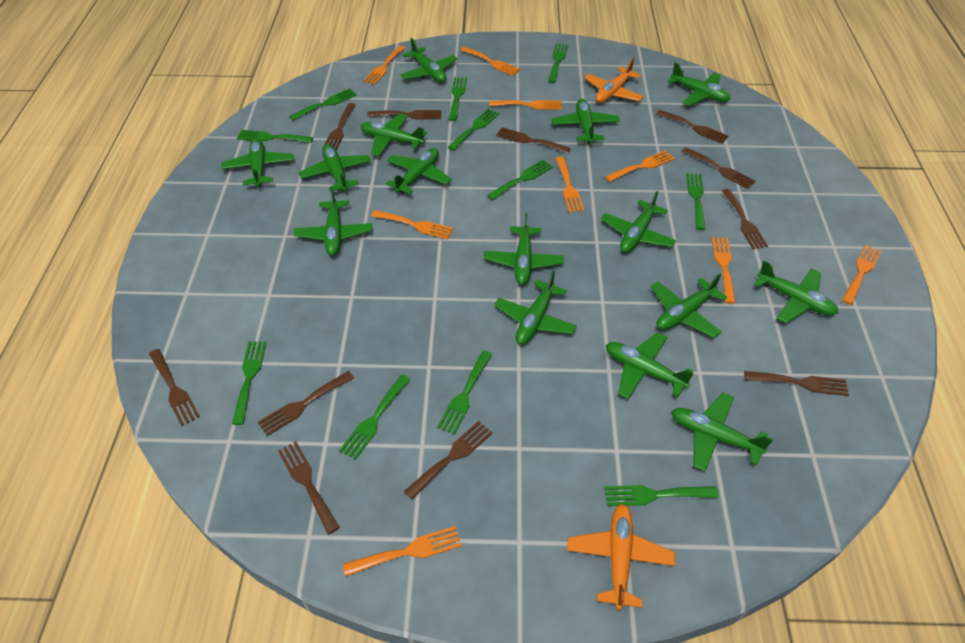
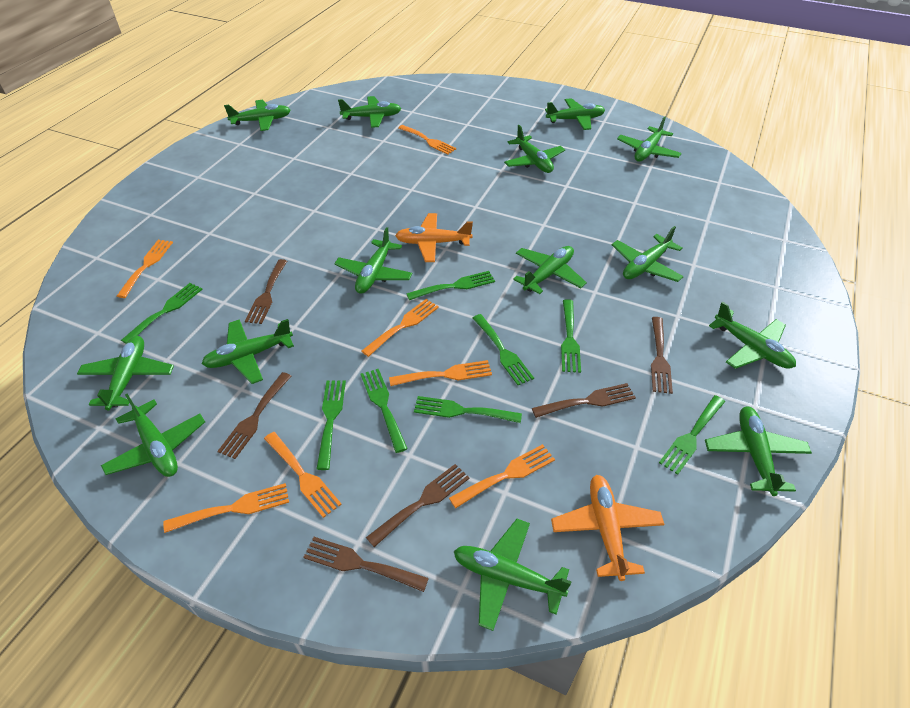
brown fork: [149,349,200,426] [258,371,354,436] [278,441,340,534] [322,103,356,150] [367,110,441,119] [404,421,493,500] [496,127,571,154] [656,110,729,144] [682,147,756,189] [722,189,768,249] [744,371,849,396] = 11 -> [217,372,291,459] [245,259,287,324] [303,537,429,592] [366,464,469,547] [532,383,636,418] [651,317,673,394] = 6
green fork: [232,341,267,425] [237,130,313,143] [289,88,357,121] [339,375,411,460] [437,350,492,434] [447,109,499,151] [449,77,467,121] [487,160,553,200] [548,43,568,83] [605,485,719,506] [686,173,705,230] = 11 -> [121,283,203,344] [317,380,346,470] [361,369,408,453] [406,271,495,300] [414,396,522,423] [473,314,534,385] [561,299,581,373] [659,395,725,475] = 8
green plane: [221,138,294,187] [294,187,372,256] [299,144,371,192] [361,113,427,156] [386,148,451,194] [400,38,458,83] [483,213,564,285] [494,271,577,345] [551,99,620,144] [601,191,676,253] [606,332,694,399] [651,274,727,338] [668,63,730,106] [671,393,773,471] [754,261,838,324] = 15 -> [77,336,174,410] [101,394,205,477] [202,319,294,384] [224,100,290,131] [334,227,413,294] [338,96,401,128] [454,519,572,631] [504,125,565,173] [513,246,587,294] [545,98,605,130] [612,226,684,282] [617,116,682,162] [705,406,812,496] [709,302,796,369] = 14
orange fork: [343,526,462,577] [363,46,405,85] [371,210,453,240] [460,47,520,76] [489,100,562,110] [556,156,584,213] [605,150,675,182] [712,237,736,304] [842,245,881,305] = 9 -> [117,240,173,298] [163,483,289,533] [264,432,342,518] [362,299,439,357] [389,360,492,386] [398,125,457,155] [449,444,555,508] = 7

